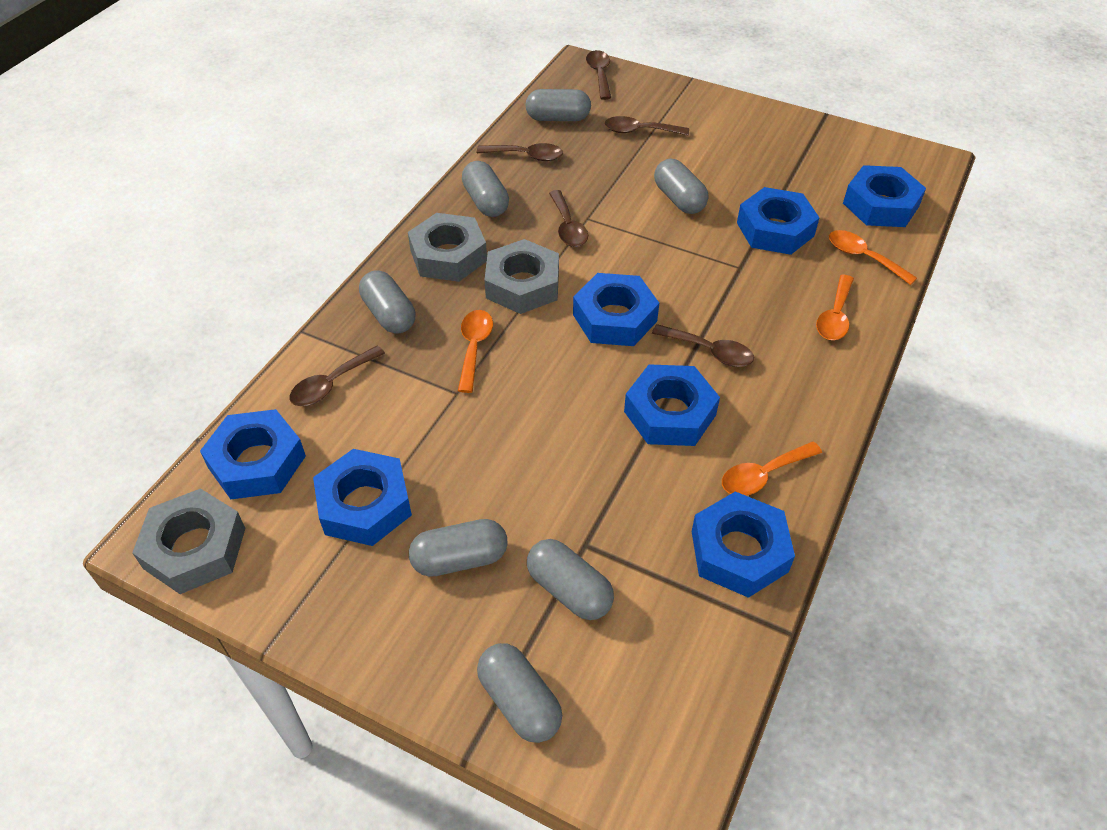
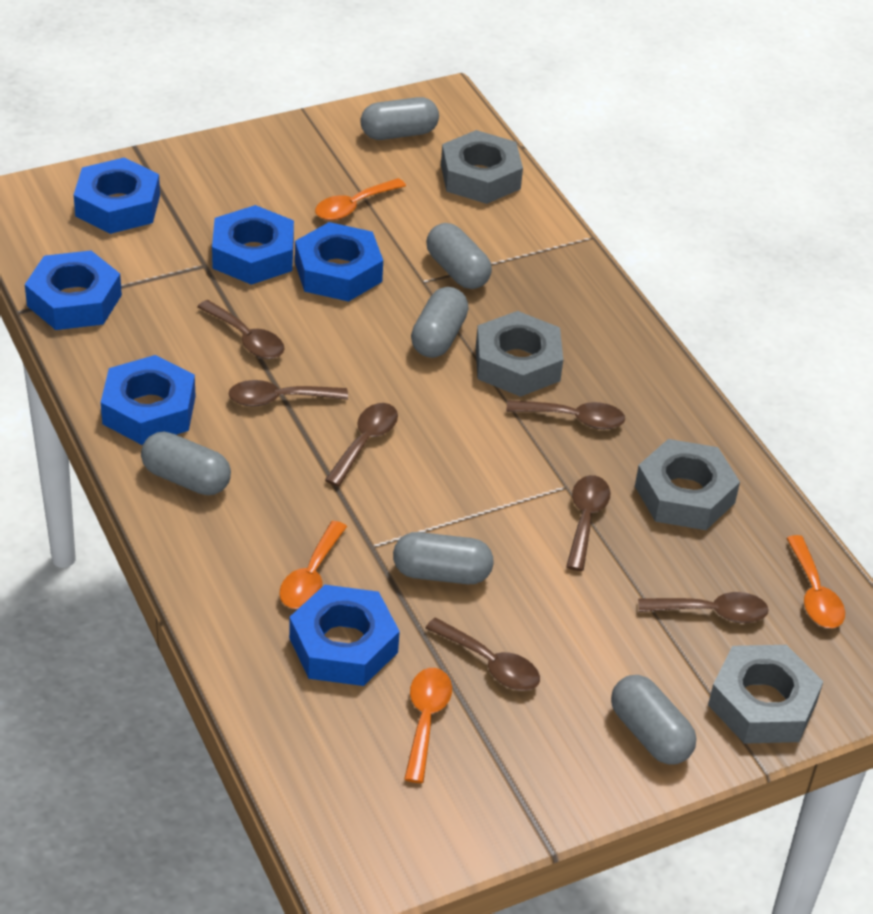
blue nut: [200,409,306,499] [313,449,412,546] [573,273,659,346] [624,364,720,446] [692,491,795,598] [737,187,819,255] [843,165,926,227] = 7 -> [25,251,122,330] [74,157,160,234] [101,355,196,445] [212,205,294,285] [289,585,400,686] [295,222,383,302] = 6
brown spoon: [290,346,385,406] [477,143,563,161] [549,190,588,247] [586,50,611,100] [604,116,689,135] [652,324,754,367] = 6 -> [197,300,284,359] [229,380,348,407] [325,403,398,487] [425,618,540,691] [506,400,625,429] [566,475,610,571] [638,592,769,623] = 7
grey capsule: [359,270,415,334] [409,519,508,577] [462,161,509,217] [477,643,562,743] [525,89,591,121] [527,539,614,620] [654,159,708,214] = 7 -> [141,432,231,495] [360,97,439,140] [393,532,494,584] [411,287,469,358] [426,223,492,289] [611,675,696,765] = 6
grey nut: [132,488,246,594] [408,213,487,282] [484,239,559,314] = 3 -> [441,130,523,204] [476,311,563,397] [635,439,740,530] [708,645,823,744] = 4

